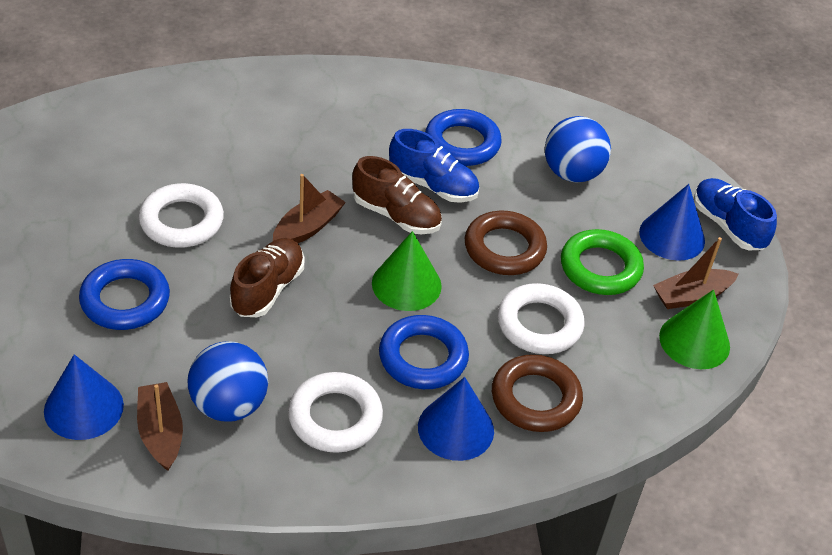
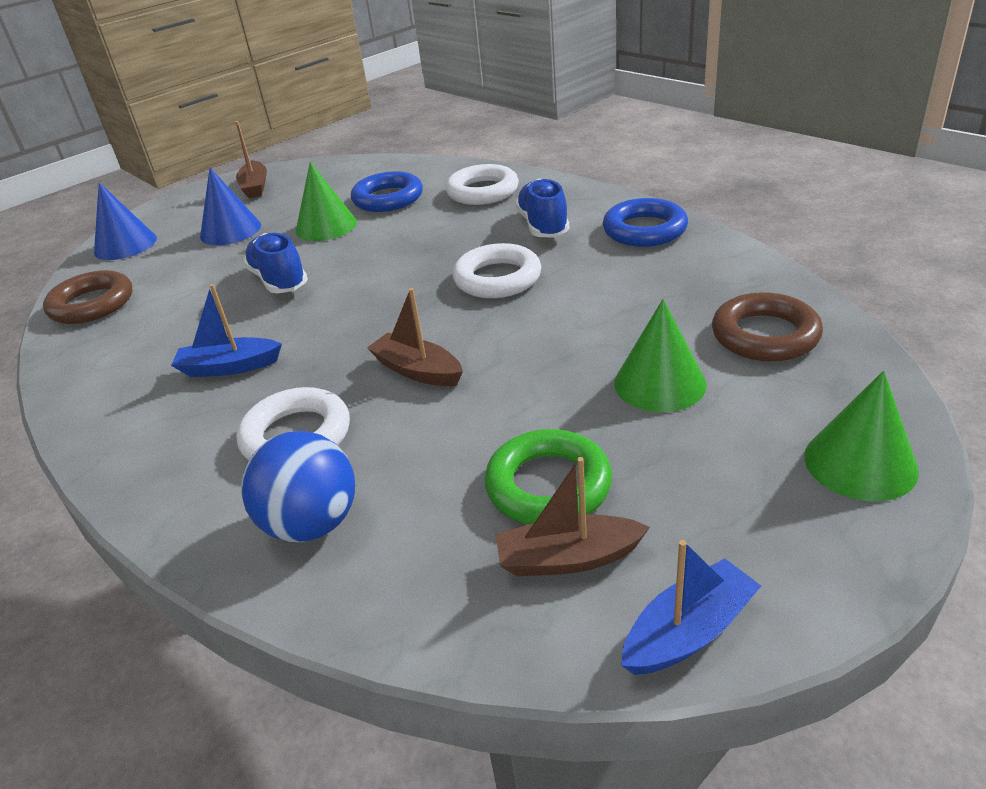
blue ball: [188,341,268,422] [545,116,611,182] = 2 -> [241,431,355,542] = 1
blue boat: none = 0 -> [171,284,282,377] [621,540,761,675] = 2
blue cone: [44,354,124,440] [418,377,494,461] [639,184,705,261] = 3 -> [94,183,157,260] [200,168,261,245] = 2
blue ring: [79,259,170,330] [379,315,469,389] [425,109,502,166] = 3 -> [351,171,423,212] [603,198,688,247] = 2
brown shoe: [230,238,304,317] [352,156,442,234] = 2 -> none = 0
green cone: [372,231,442,311] [659,289,730,369] = 2 -> [296,162,357,241] [614,299,707,412] [804,371,919,501] = 3

